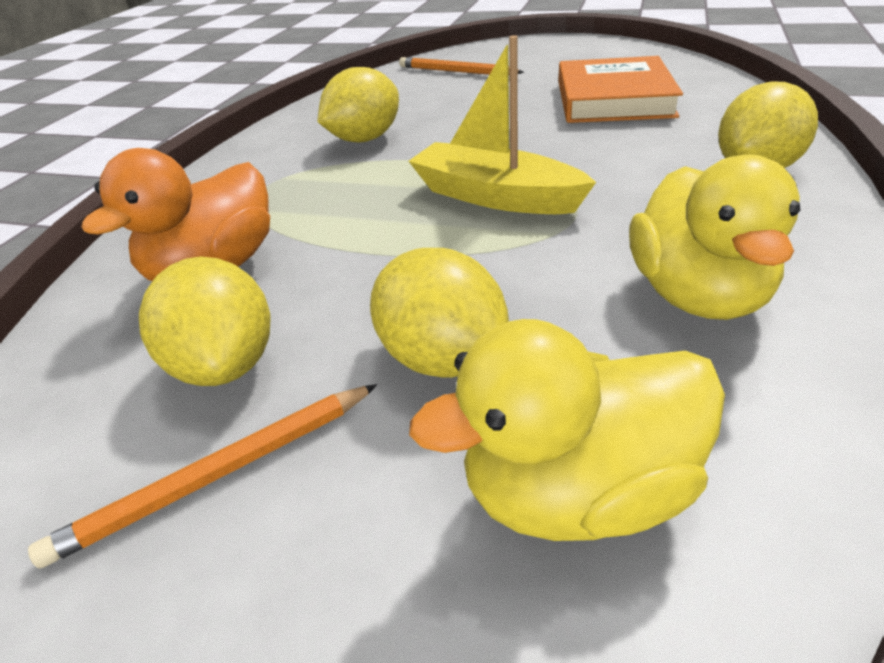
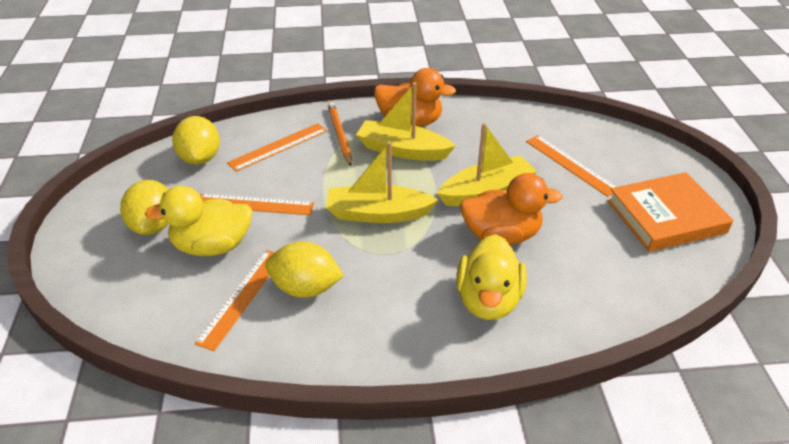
orange duck: [81,148,270,281] = 1 -> [374,68,456,127] [460,173,563,245] = 2
orange pencil: [28,384,377,569] [399,57,524,75] = 2 -> [328,102,352,166] = 1
orange ruler: none = 0 -> [194,250,275,351] [200,193,314,215] [227,123,327,172] [526,135,616,197] = 4
yellow boat: [409,35,596,214] = 1 -> [326,141,438,223] [356,82,455,161] [437,123,537,206] = 3
yellow lemon: [139,257,270,386] [317,67,399,142] [370,248,509,378] [718,82,818,168] = 4 -> [120,180,168,235] [172,116,220,165] [265,241,344,298] = 3

